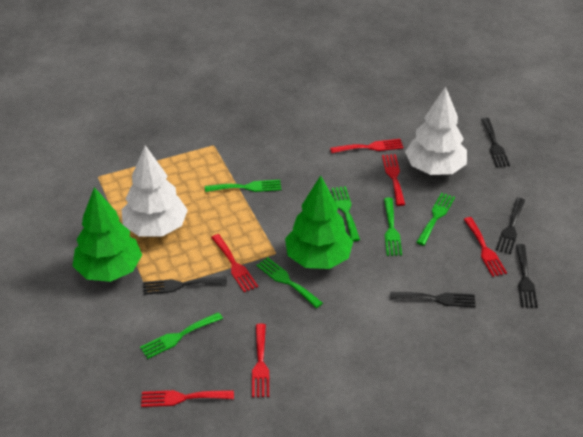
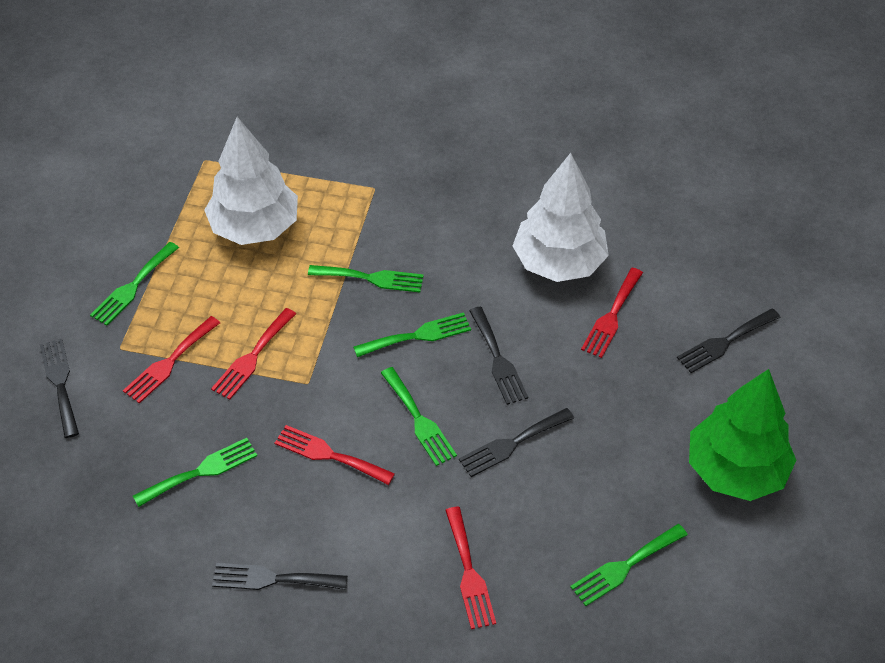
green tree: [72,187,142,282] [285,175,353,269] = 2 -> [689,369,796,501] = 1
red fork: [141,390,234,407] [211,234,258,292] [252,324,269,397] [330,139,404,153] [382,154,405,206] [464,217,507,277] = 6 -> [123,316,220,403] [211,308,296,400] [275,425,395,485] [445,506,496,629] [581,268,643,358] = 5

